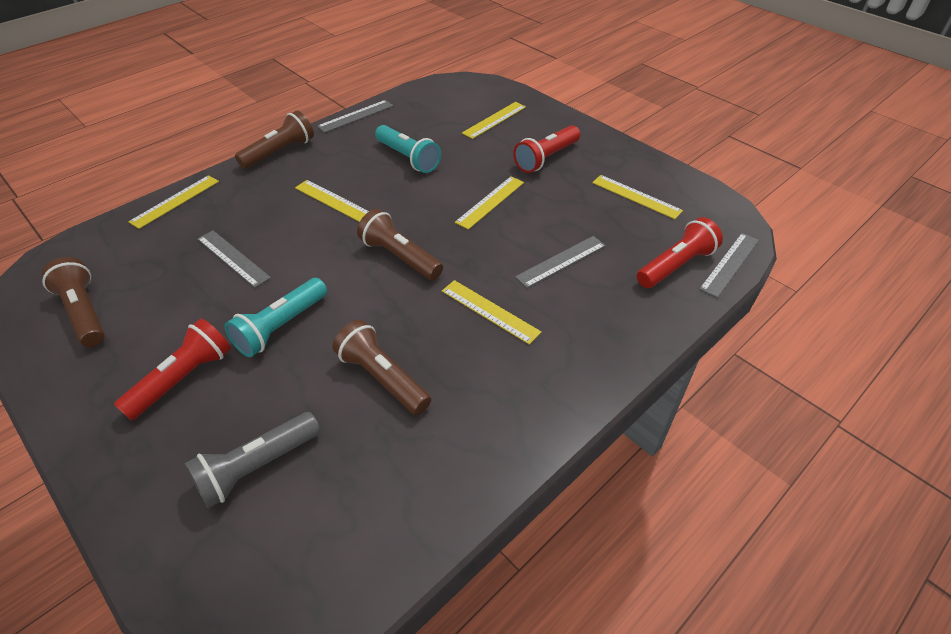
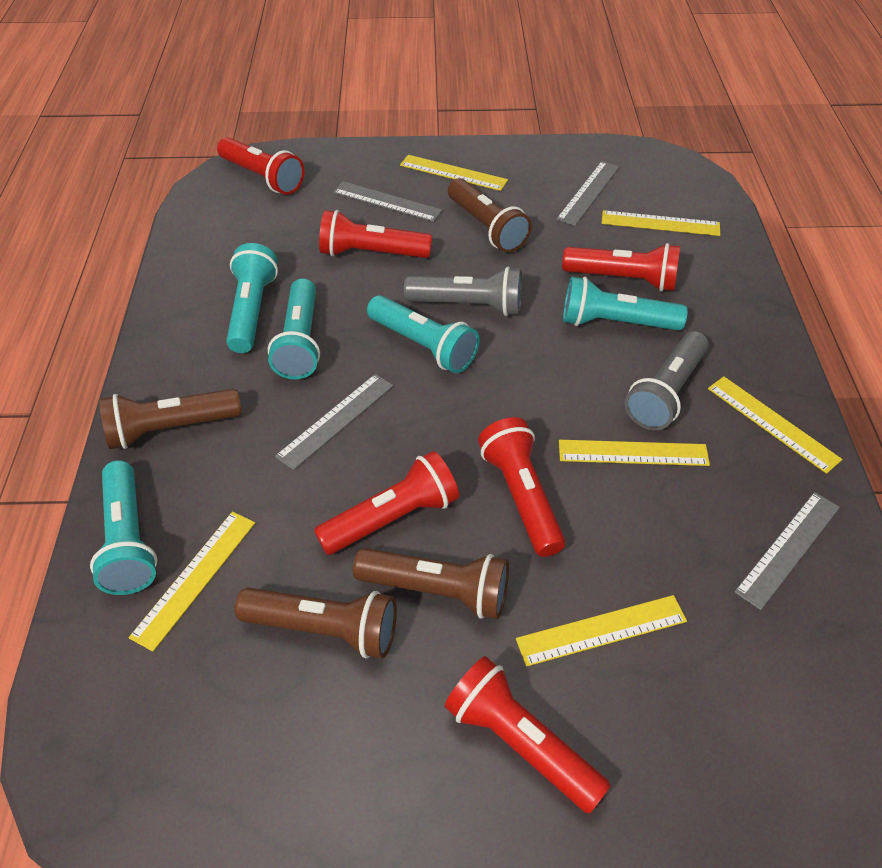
grey flashlight: [185,412,320,508] = 1 -> [404,267,522,316] [625,331,709,430] = 2
red flashlight: [114,318,231,421] [513,125,580,173] [637,217,723,288] = 3 -> [217,137,305,195] [314,451,459,555] [319,210,432,258] [445,656,611,814] [478,417,565,557] [562,243,680,292] = 6
turquoise flashlight: [225,278,327,357] [375,125,441,173] = 2 -> [90,460,157,595] [226,243,278,353] [268,278,320,379] [367,295,479,373] [563,277,688,331] = 5

